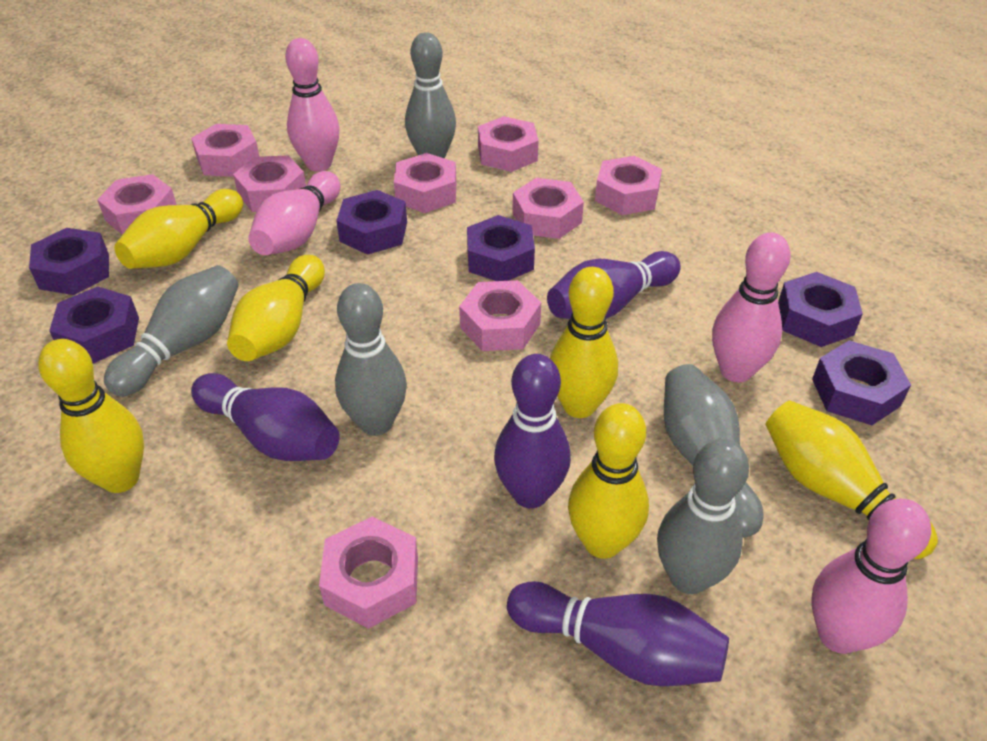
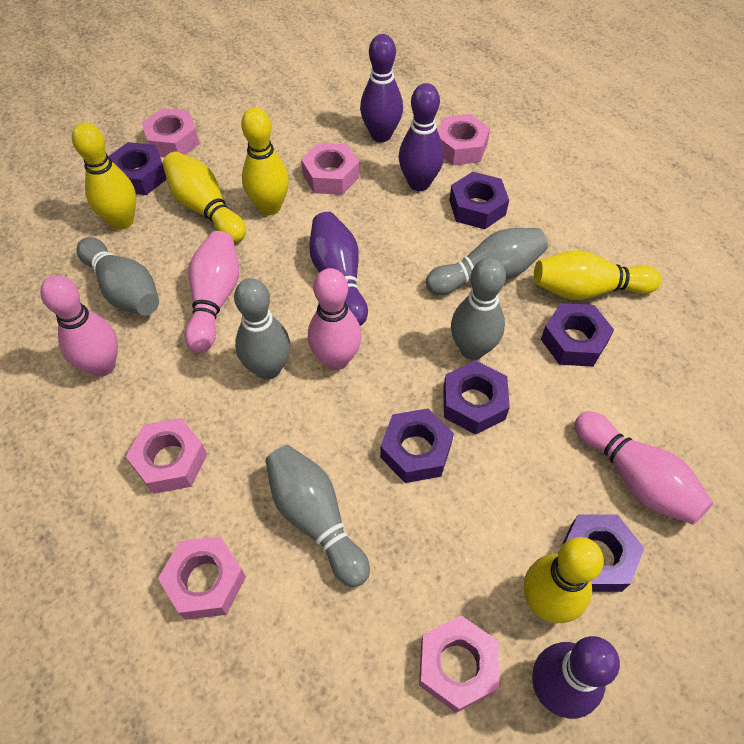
pink nut: [97,174,177,235] [191,124,260,177] [233,155,306,212] [319,517,418,629] [394,153,456,213] [459,280,541,351] [478,116,539,172] [512,178,584,239] [595,156,662,215] = 9 -> [126,418,207,494] [142,108,200,158] [158,536,246,620] [301,143,359,195] [419,615,499,713] [437,114,490,165] = 6
yellow bowling pin: [38,339,144,493] [114,189,243,269] [227,255,325,361] [550,267,618,418] [568,403,649,559] [766,400,938,559] = 6 -> [72,122,136,230] [163,152,246,243] [241,107,289,215] [524,537,604,623] [534,250,662,300] = 5

